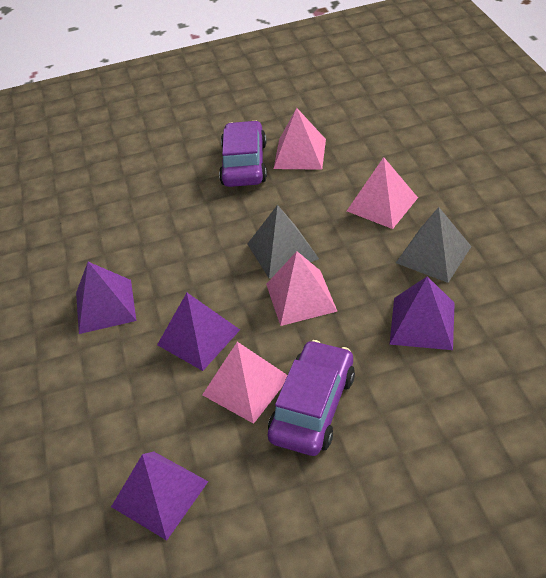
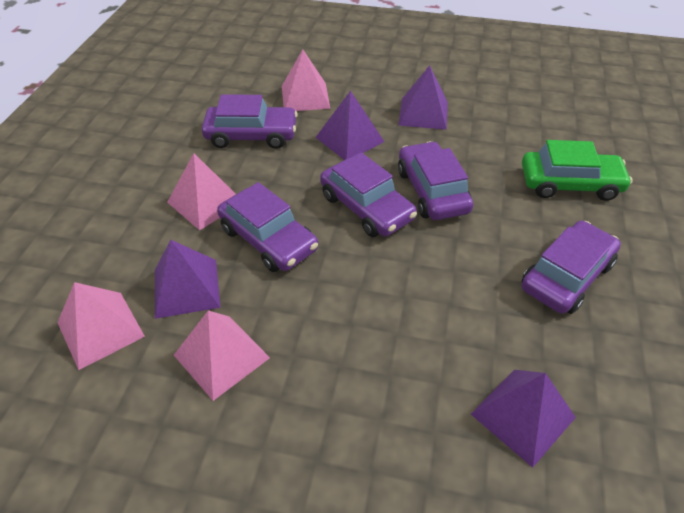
green car: none = 0 -> [522,140,632,201] = 1
grey pyramid: [248,205,319,278] [396,207,472,283] = 2 -> none = 0
purple car: [219,120,267,187] [268,340,355,456] = 2 -> [202,94,298,149] [217,182,318,272] [320,152,417,237] [398,141,473,220] [522,220,621,314] = 5

